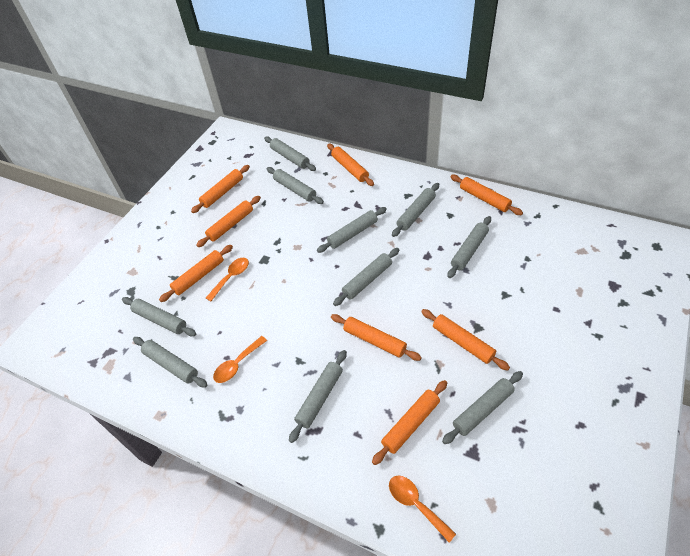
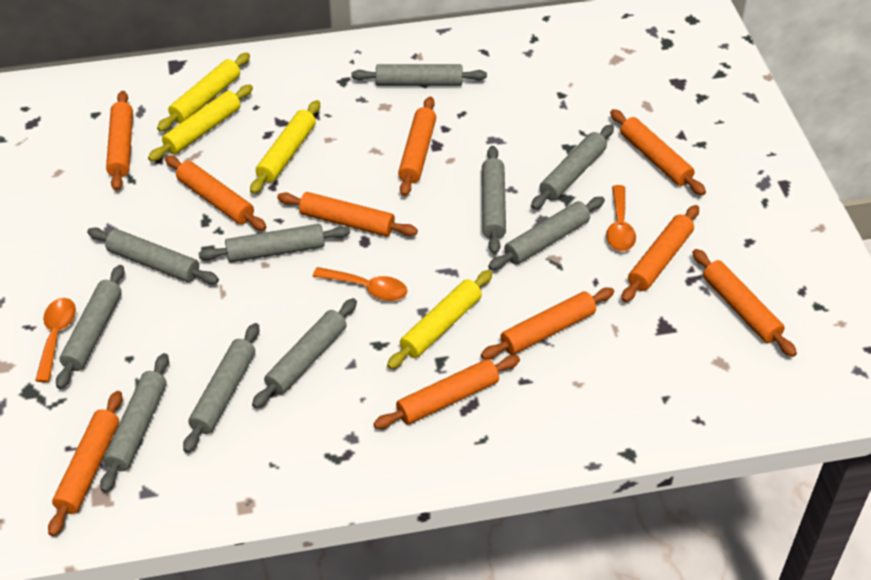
orange rolling pin: [159,245,233,302] [191,165,250,213] [196,196,261,247] [327,144,374,186] [331,314,422,361] [372,380,447,465] [421,309,510,371] [450,175,523,215] = 8 -> [48,391,122,536] [106,91,133,191] [165,155,266,231] [277,192,418,237] [373,355,520,429] [398,96,436,196] [481,288,614,359] [610,109,706,195] [622,205,699,302] [692,249,797,357] = 10
yellow rolling pin: none = 0 -> [148,85,253,161] [157,53,250,131] [250,100,320,194] [387,270,493,369] = 4

